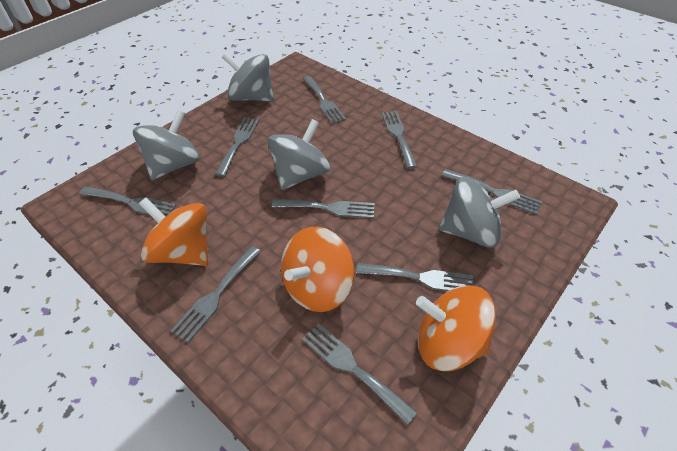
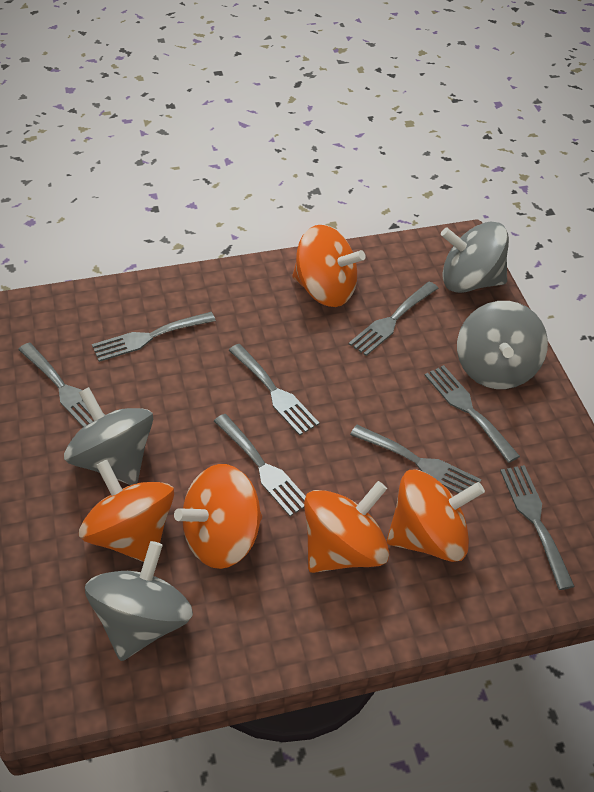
grey fork: [79,186,176,217] [170,246,261,343] [215,117,259,177] [272,199,375,218] [302,323,417,425] [303,76,346,124] [356,263,473,291] [381,111,417,169] [442,169,542,215] = 9 -> [18,342,105,427] [92,312,216,362] [214,414,306,516] [229,344,320,436] [349,281,438,356] [350,425,481,494] [424,365,520,463] [500,465,575,590] = 8
orange spinning top: [139,198,208,266] [281,227,354,312] [416,286,496,371] = 3 -> [79,460,174,562] [174,464,262,569] [292,225,366,307] [304,481,389,573] [387,470,485,562] = 5

